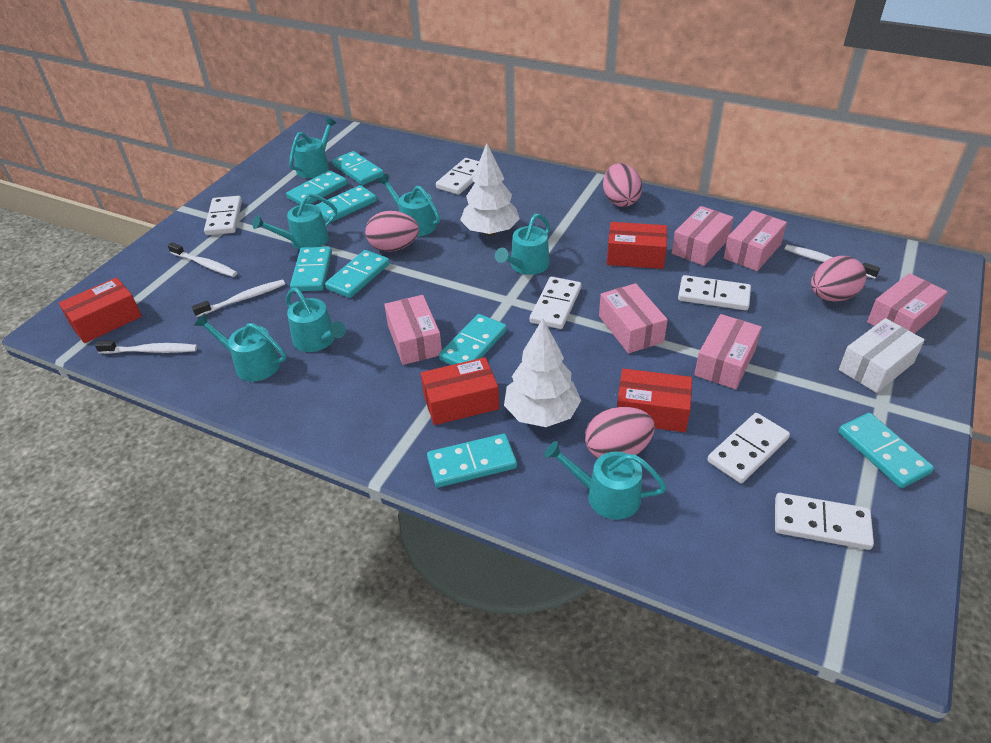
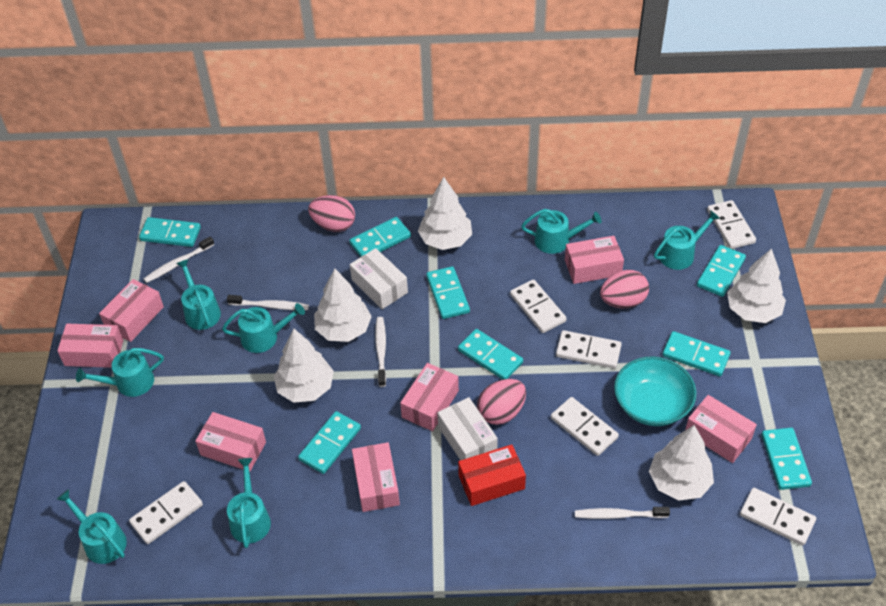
pink box: [384,295,442,365] [599,283,668,353] [672,206,734,266] [694,314,762,389] [724,210,787,271] [867,273,948,334] = 6 -> [57,324,124,368] [99,279,164,342] [195,412,266,472] [352,442,400,512] [400,363,459,431] [565,236,624,284] [685,395,757,463] = 7
pink egg: [365,211,419,252] [585,407,655,459] [603,163,642,207] [811,256,866,302] = 4 -> [308,195,355,232] [477,379,526,425] [600,270,649,308] = 3
red box: [59,277,142,343] [421,357,499,425] [607,222,667,269] [617,369,692,432] = 4 -> [458,444,526,506] = 1
turquoise bowl: none = 0 -> [614,356,697,426] = 1
white box: [839,318,925,393] = 1 -> [350,248,408,309] [438,397,498,460] = 2
white tree: [460,143,520,235] [504,319,581,427] = 2 -> [274,329,334,403] [314,268,372,342] [418,177,472,250] [649,425,714,501] [727,248,786,323] = 5

